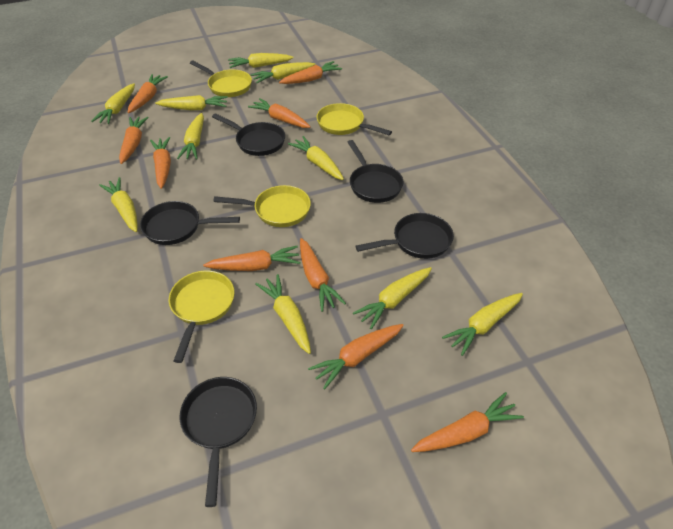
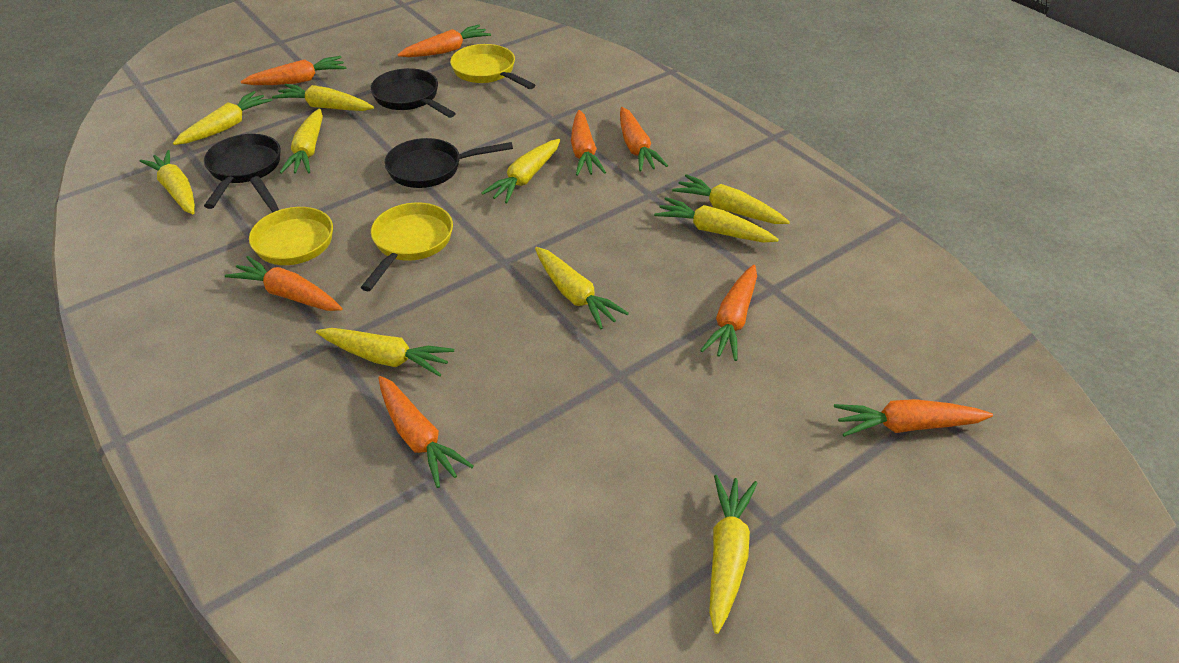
black pan: [140,201,240,245] [180,377,257,507] [212,113,285,156] [347,140,403,203] [356,213,454,259] = 5 -> [204,134,281,209] [370,68,456,118] [384,138,513,188] = 3
orange carrot: [119,116,149,164] [127,74,168,113] [150,137,171,189] [203,246,300,271] [248,98,311,128] [279,61,342,84] [300,238,346,312] [308,324,404,390] [411,392,524,452] = 9 -> [225,256,342,311] [241,56,346,85] [379,376,473,488] [397,24,491,57] [571,110,606,176] [620,107,668,171] [700,265,757,361] [834,399,993,437] = 8
yellow pan: [169,270,235,363] [190,61,252,97] [214,185,311,227] [317,103,392,135] = 4 -> [249,176,333,265] [361,202,453,291] [450,44,535,89] = 3

